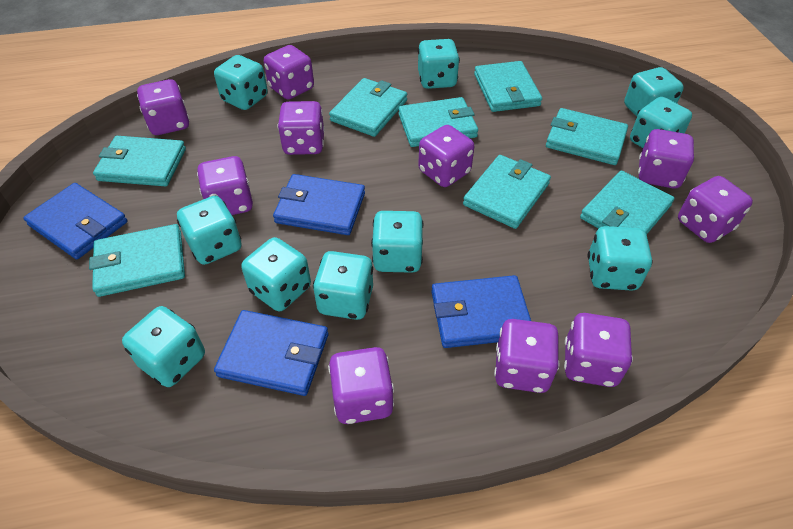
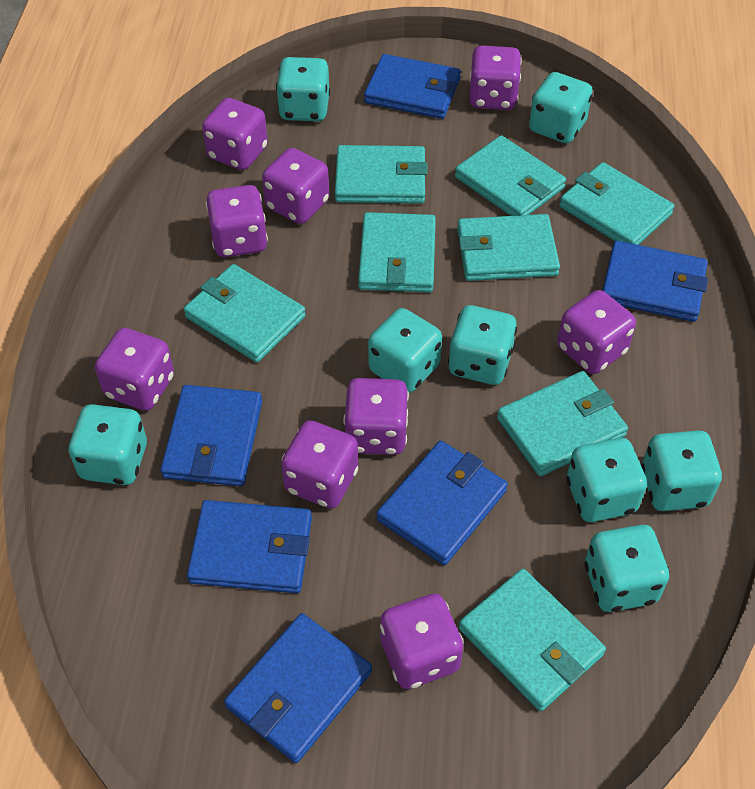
blue wallet: [23,183,127,259] [214,310,328,396] [273,174,365,235] [431,275,531,348] = 4 -> [160,385,262,486] [187,500,312,593] [224,613,372,763] [364,54,461,119] [377,441,508,565] [602,241,708,322] = 6
purple dice: [137,79,190,135] [197,156,253,215] [264,45,314,99] [277,101,325,155] [328,347,394,424] [418,125,475,187] [494,319,560,393] [564,313,633,387] [638,129,694,189] [678,176,753,243] = 10 -> [95,328,174,411] [202,98,268,170] [206,185,268,257] [262,148,329,224] [281,421,358,508] [343,378,409,455] [380,594,463,689] [469,45,522,110] [557,290,636,374] = 9
turquoise dice: [122,306,205,387] [177,196,241,265] [214,55,268,110] [241,237,311,311] [313,251,373,320] [371,211,424,273] [418,39,460,89] [587,226,653,291] [624,67,684,116] [630,97,692,148] = 10 -> [68,404,147,485] [276,57,330,121] [368,308,442,393] [448,305,517,385] [529,72,593,143] [566,438,647,522] [584,525,670,612] [641,430,722,511] = 8

